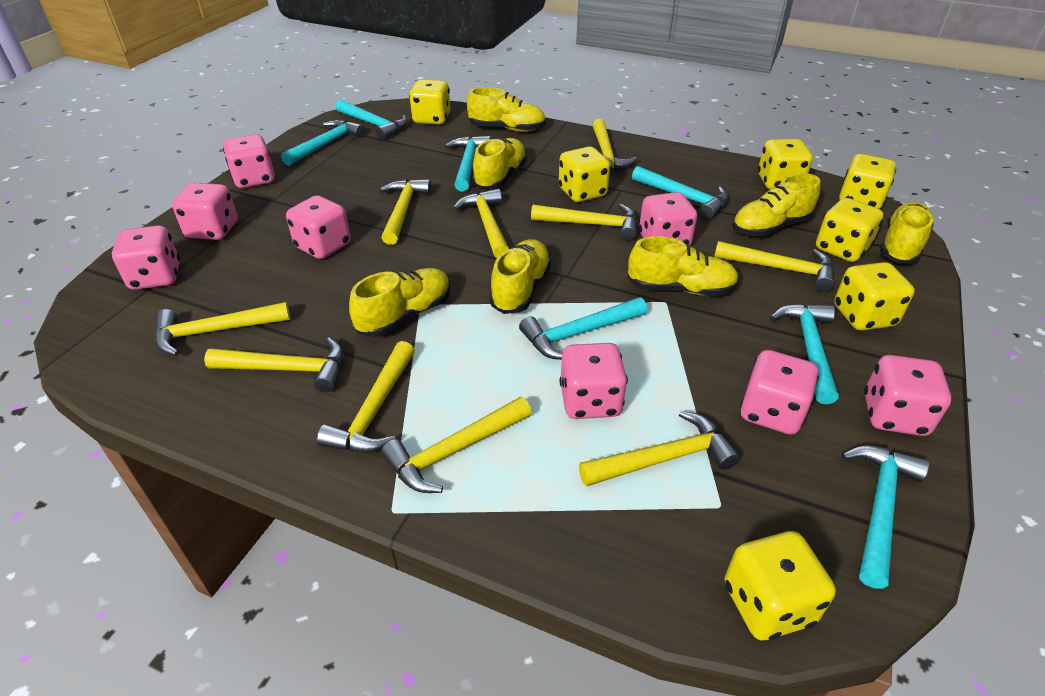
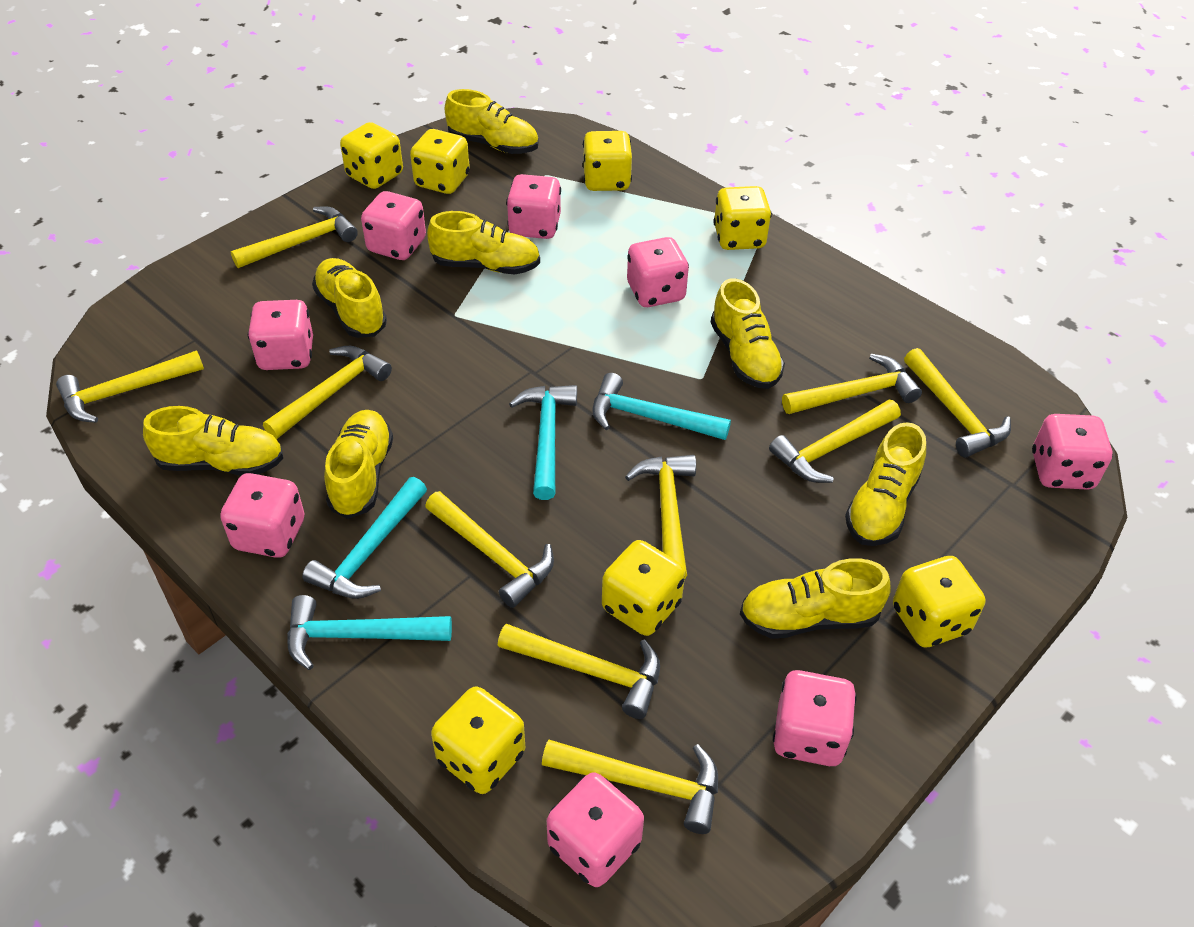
turquoise hammer: [281,120,365,166] [335,99,407,140] [445,136,491,191] [519,297,647,360] [632,166,728,219] [770,303,839,404] [842,445,929,589] = 7 -> [287,595,452,670] [302,477,427,599] [509,385,577,500] [592,373,731,440] = 4
yellow shoe: [349,268,451,337] [467,87,546,132] [472,138,527,190] [489,239,551,314] [628,236,739,296] [732,173,821,237] [880,202,934,264] = 7 -> [143,406,283,476] [312,258,387,338] [324,410,393,519] [427,211,540,275] [445,89,539,154] [711,278,785,389] [740,558,891,639] [845,422,926,546] = 8

